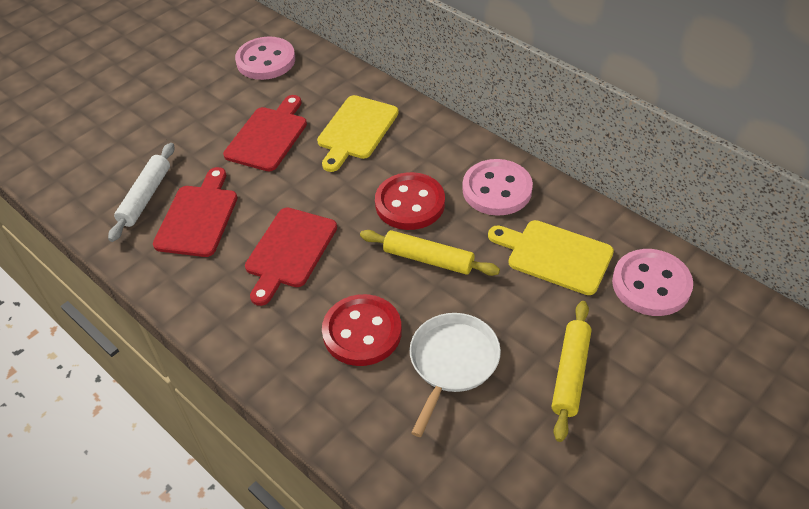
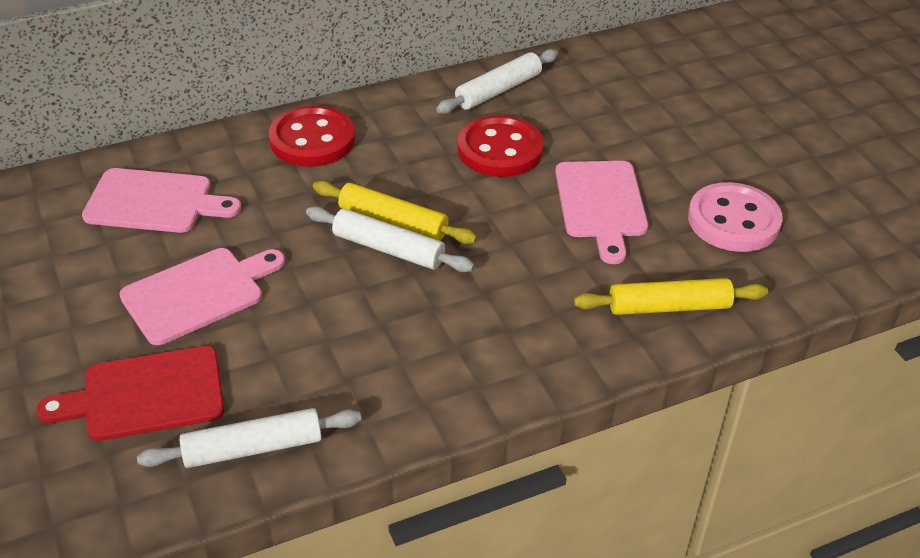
pink button: [235,36,295,80] [462,159,533,216] [612,249,693,316] = 3 -> [688,182,783,252] = 1
pink cutting board: none = 0 -> [82,168,241,233] [119,248,285,345] [555,161,648,264] = 3
red cutting board: [153,167,238,257] [223,95,307,171] [245,208,337,306] = 3 -> [36,346,224,441] = 1
white pan: [410,313,501,437] = 1 -> none = 0
white rolling pin: [108,143,174,242] = 1 -> [137,408,361,468] [306,206,475,272] [436,49,558,114] = 3
yellow cutting board: [317,95,399,172] [488,220,614,295] = 2 -> none = 0

